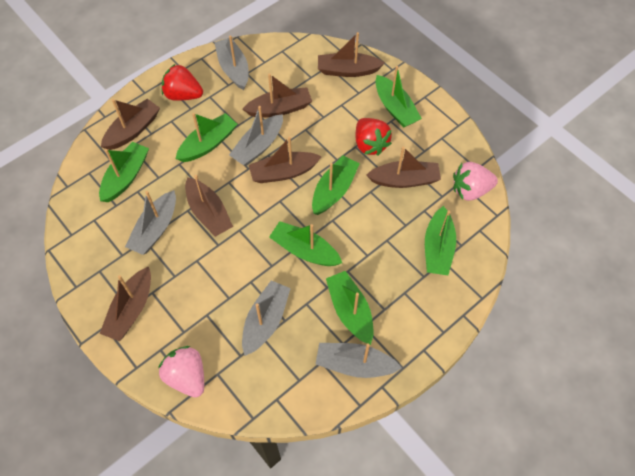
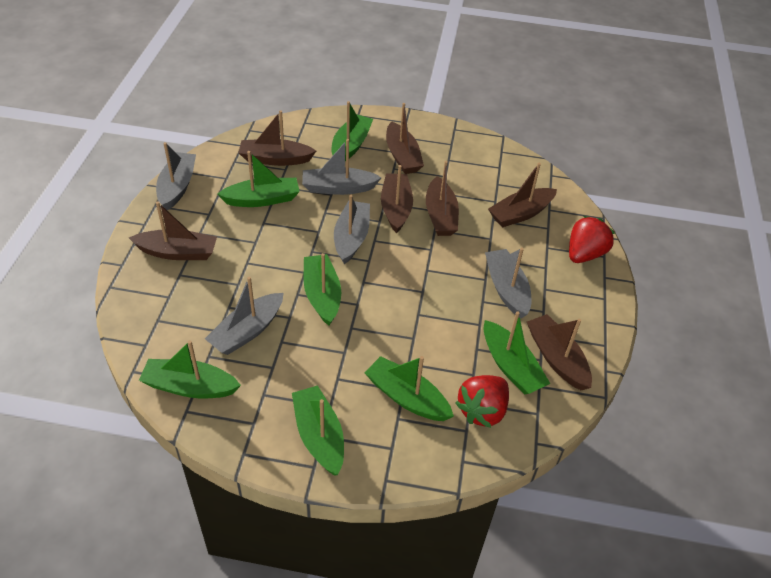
pink strawberry: [158,346,204,397] [453,162,498,201] = 2 -> none = 0

